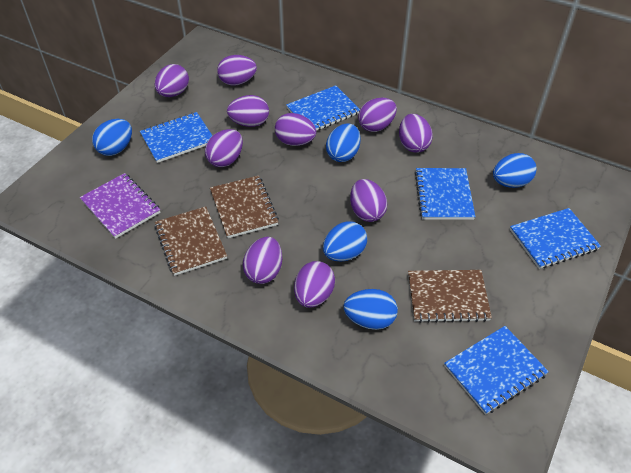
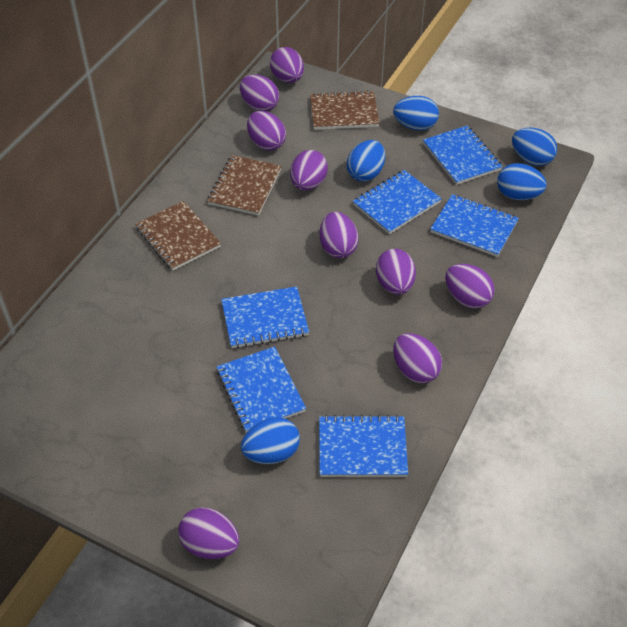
blue notebook: [140,112,212,163] [286,85,360,131] [415,168,475,220] [444,326,549,415] [510,208,601,269] = 5 -> [216,346,306,433] [221,286,309,348] [319,415,408,477] [353,170,442,234] [423,125,503,185] [430,194,519,257] = 6
purple egg: [154,64,189,97] [205,129,243,167] [217,55,257,86] [227,95,269,127] [243,237,282,284] [275,113,316,146] [294,261,335,308] [350,179,387,222] [358,98,397,132] [399,114,433,153] = 10 -> [178,507,239,559] [240,75,279,112] [247,111,286,151] [270,47,304,83] [290,150,328,191] [320,212,358,258] [376,249,416,295] [393,333,442,383] [445,264,495,309] = 9
purple notebook: [80,173,160,239] = 1 -> none = 0

